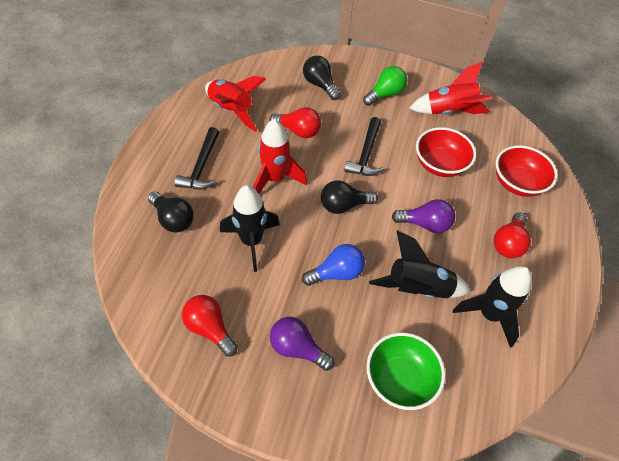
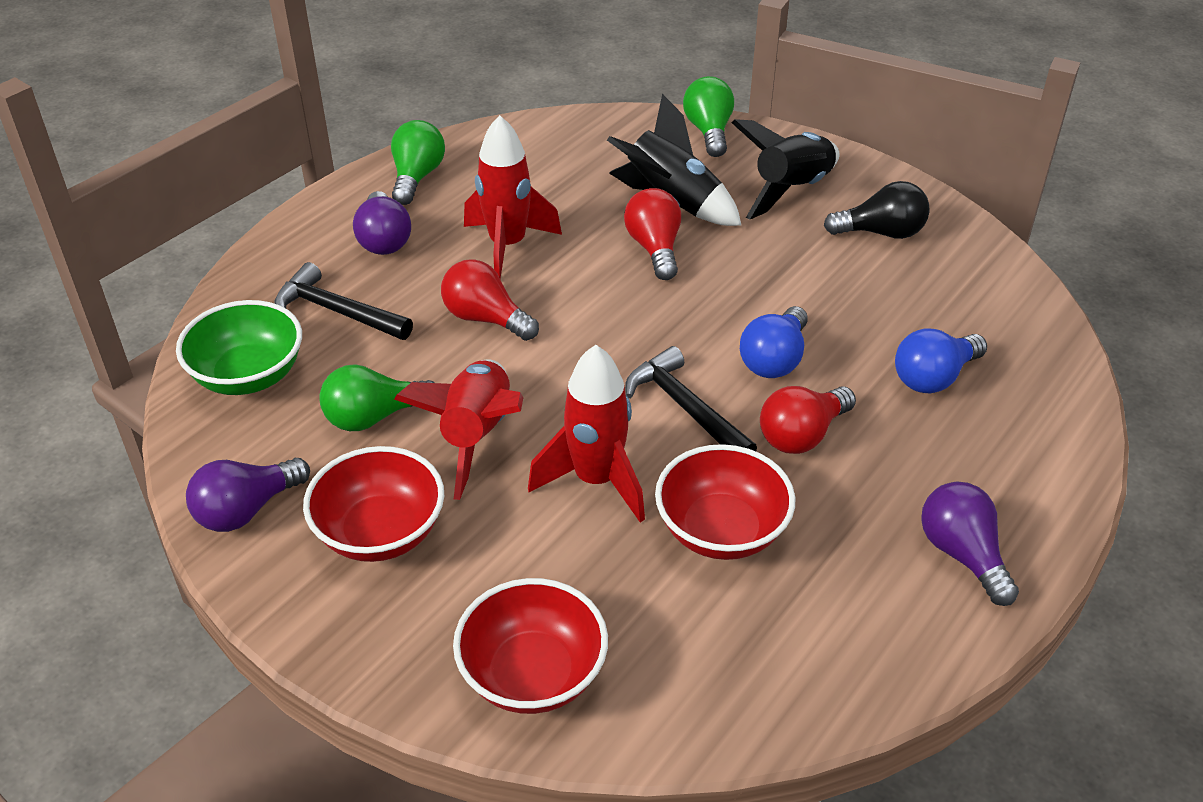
black light bulb: [148,192,194,232] [303,55,341,100] [321,180,378,214] = 3 -> [824,181,930,239] = 1
black rocket: [220,185,280,272] [369,231,471,298] [453,266,532,348] = 3 -> [607,94,742,226] [731,119,839,220] = 2
blue light bulb: [302,244,365,286] = 1 -> [740,306,808,378] [895,328,987,393] = 2
green light bulb: [363,66,407,106] = 1 -> [319,364,434,431] [391,120,445,205] [683,76,734,157] = 3
purple light bulb: [270,317,334,371] [392,199,455,233] = 2 -> [186,458,310,532] [353,191,411,255] [921,482,1019,606] = 3
red bowl: [416,127,476,177] [496,145,558,197] = 2 -> [303,446,444,562] [453,578,608,714] [655,444,795,560] = 3

